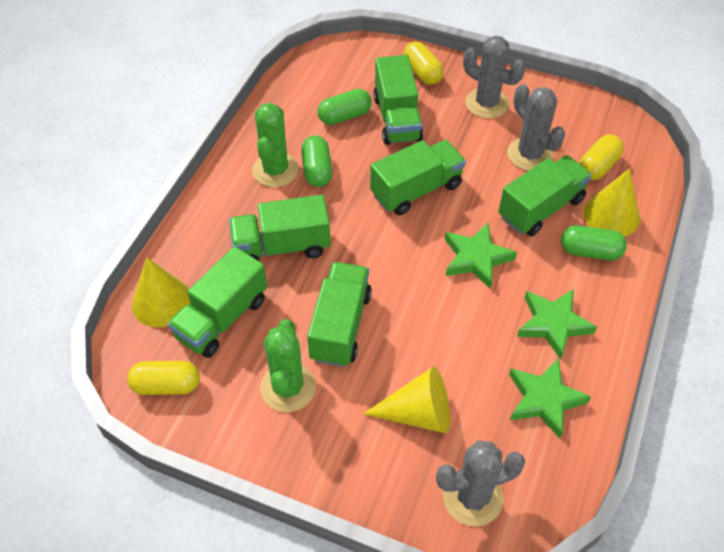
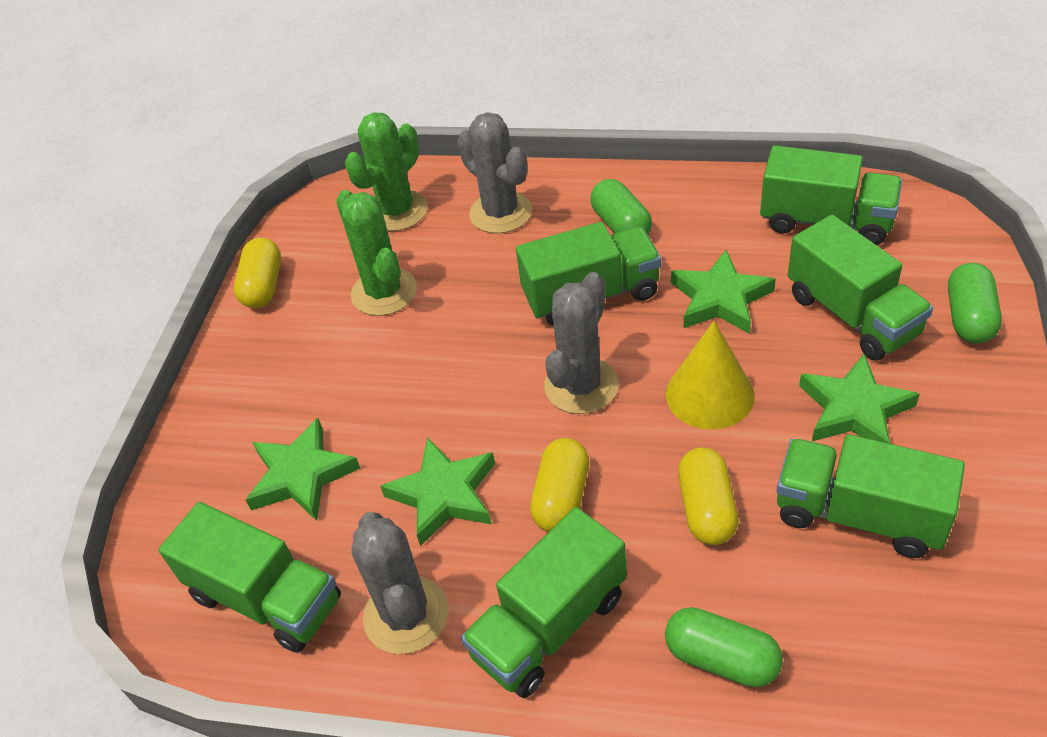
green star: [445,223,517,289] [509,358,591,438] [517,289,597,360] = 3 -> [246,418,361,521] [380,437,495,546] [671,250,776,334] [799,354,920,444] = 4
yellow cone: [132,258,191,327] [363,367,450,433] [584,169,640,237] = 3 -> [666,321,755,430] = 1

